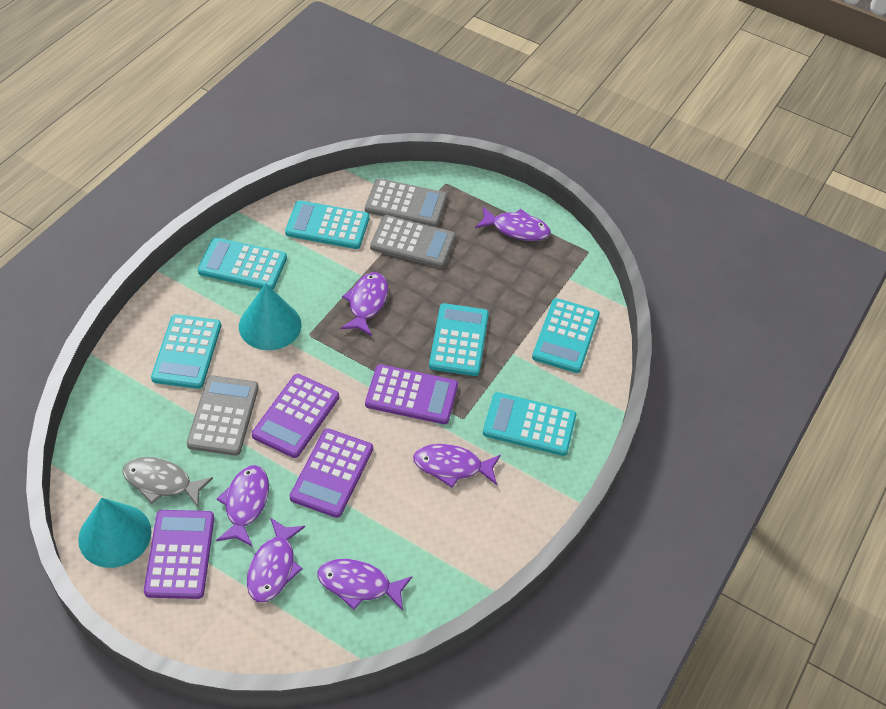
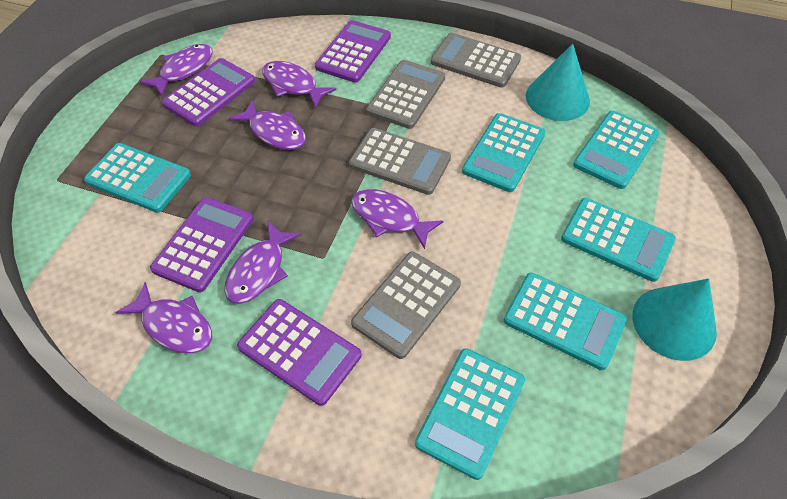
grey calculator: [187,375,259,456] [365,178,447,227] [370,215,456,268] = 3 -> [349,128,451,195] [351,252,461,359] [366,60,445,129] [431,33,521,88] = 4
grey fish: [122,457,213,507] = 1 -> none = 0

